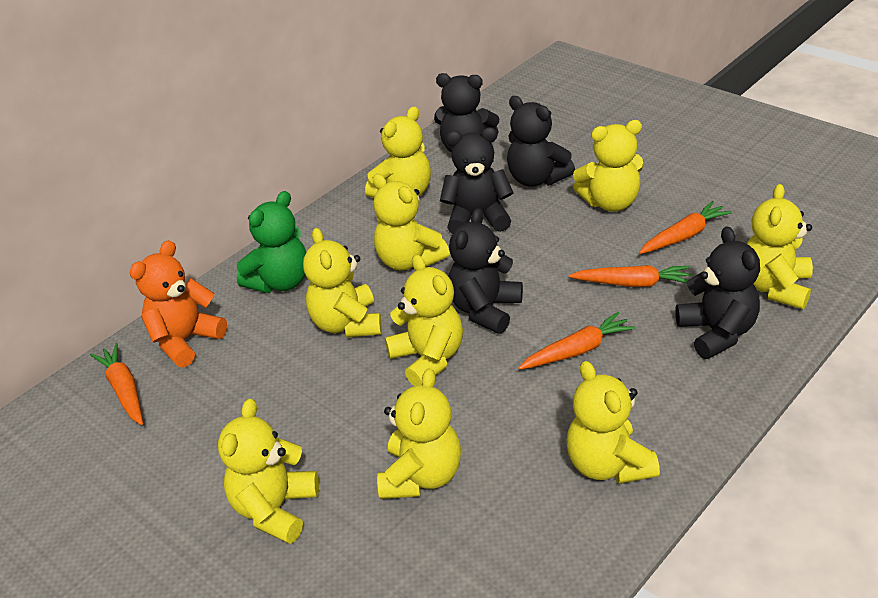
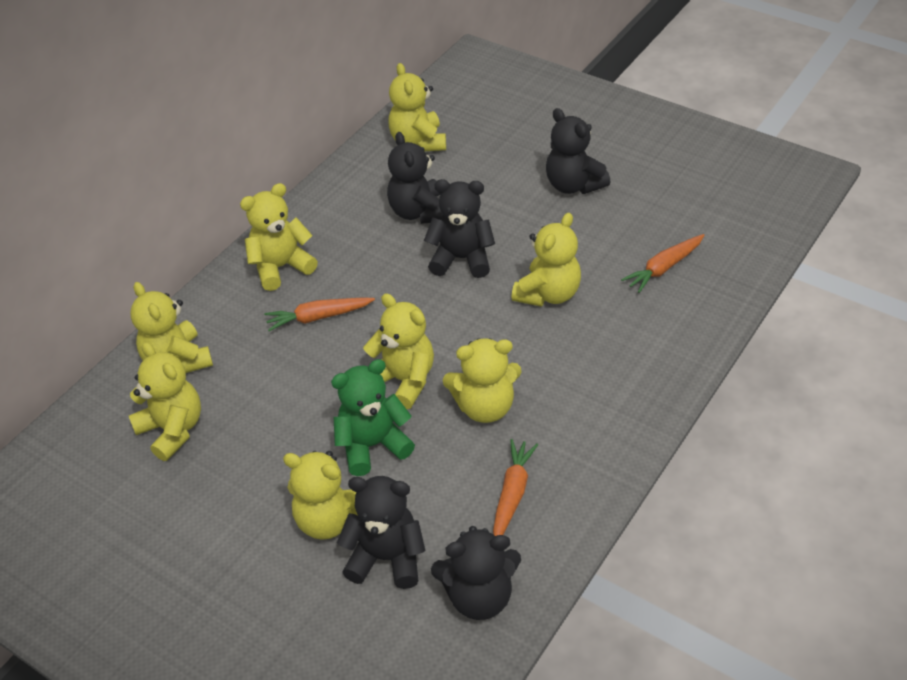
orange carrot: [90,343,143,425] [518,312,635,370] [569,265,691,287] [639,201,732,254] = 4 -> [264,297,375,331] [493,439,538,536] [621,234,704,293] = 3
orange teddy bear: [129,240,227,367] = 1 -> none = 0
yellow teddy bear: [218,399,319,544] [303,228,382,337] [365,106,431,198] [373,174,450,270] [377,368,461,499] [385,254,463,386] [566,361,660,484] [573,120,644,211] [746,184,813,309] = 9 -> [129,342,201,461] [130,282,213,373] [240,183,318,291] [283,451,358,540] [363,293,434,409] [388,63,446,151] [443,338,522,423] [511,213,581,307] = 8

